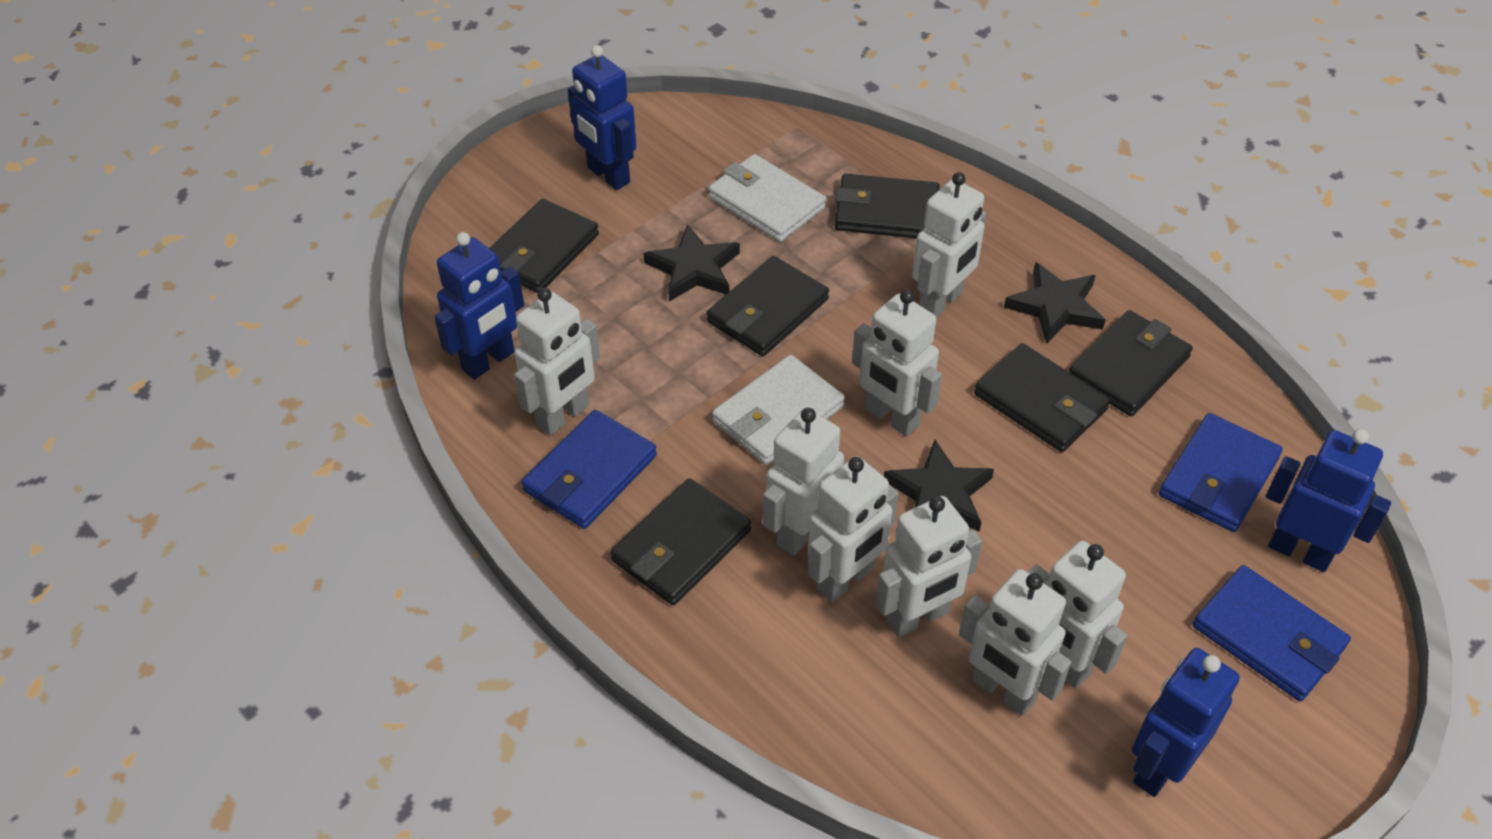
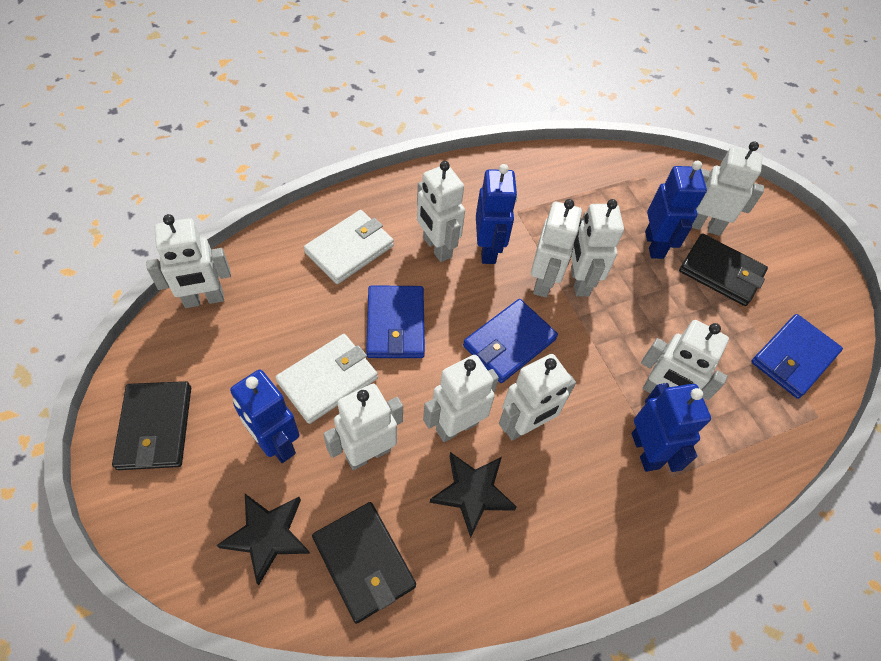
black star: [644,224,740,302] [884,440,994,532] [1004,262,1105,344] = 3 -> [217,494,310,585] [430,452,517,538] = 2
black wallet: [489,199,599,293] [610,478,751,605] [707,256,829,356] [835,174,940,238] [974,343,1110,452] [1069,310,1193,417] = 6 -> [112,381,191,470] [312,502,416,624] [679,234,768,306] = 3
white robot: [514,288,600,436] [763,408,844,556] [808,456,899,602] [852,290,942,437] [876,496,982,637] [912,172,986,318] [959,569,1072,716] [1028,541,1127,689] = 8 -> [146,214,231,308] [323,384,403,470] [417,161,465,262] [423,355,499,442] [499,354,576,441] [531,199,582,297] [571,199,624,296] [641,320,729,400] [692,141,764,236] = 9

